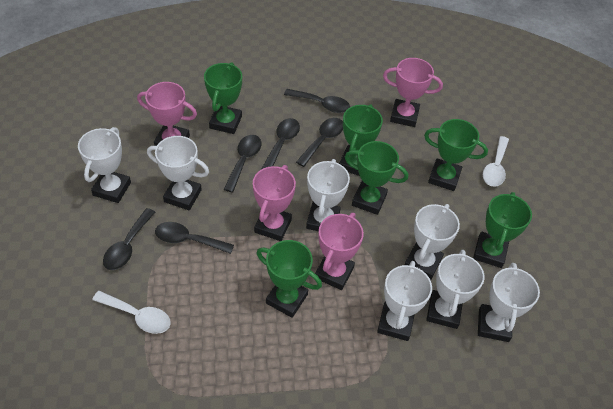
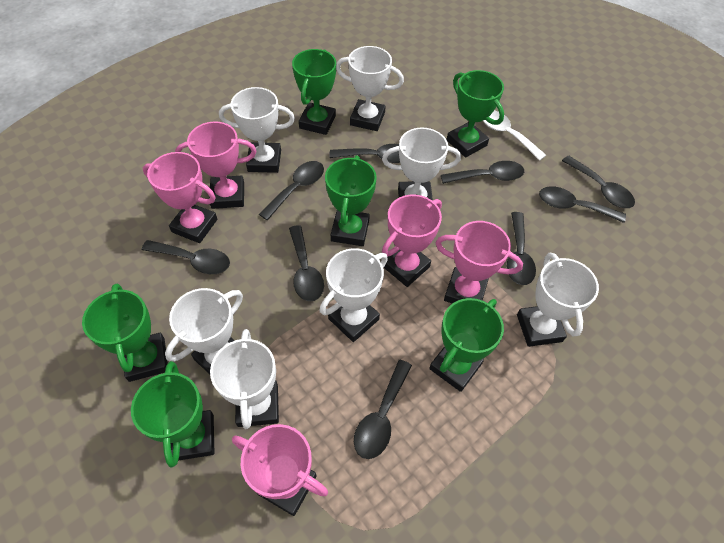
black spoon: [103,208,155,270] [155,222,234,254] [224,135,261,193] [261,118,300,170] [284,89,350,113] [296,118,343,167] = 6 -> [142,240,230,274] [259,161,324,220] [289,225,324,301] [329,144,400,163] [354,360,412,459] [441,161,524,184] [507,212,536,285] [539,186,626,223] [562,156,635,208] = 9
pink trophy: [137,82,197,146] [253,165,296,241] [315,213,364,290] [383,58,443,127] = 4 -> [143,152,217,243] [175,122,257,209] [232,424,328,516] [382,195,442,287] [436,221,523,303] = 5
white spoon: [92,291,171,334] [483,136,509,187] = 2 -> [483,110,546,161] = 1

